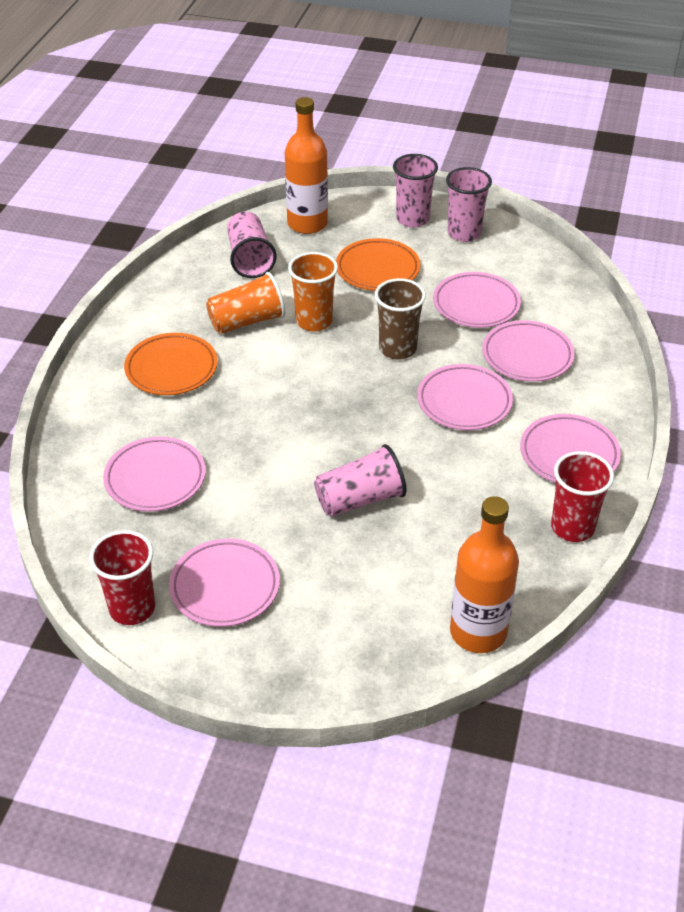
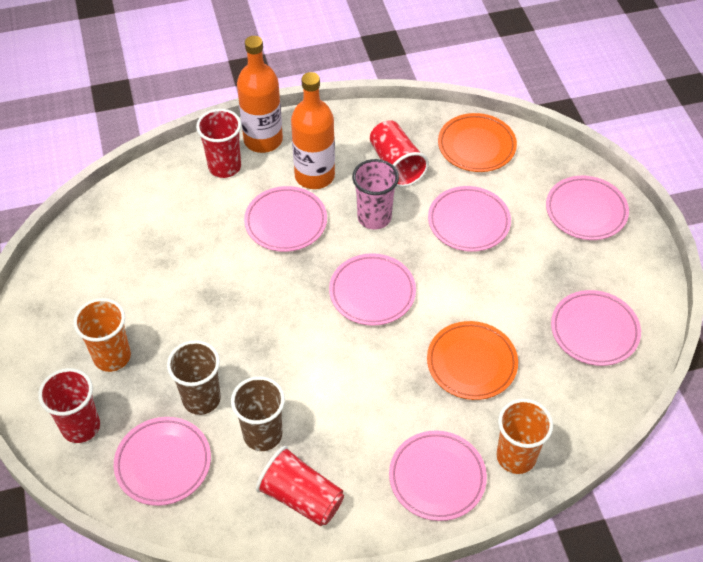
brown cup: [375,278,426,360] = 1 -> [167,340,221,415] [231,376,285,451] = 2
pink cup: [227,212,277,278] [314,444,407,517] [393,154,438,228] [446,167,492,242] = 4 -> [352,159,399,230] = 1
pink plate: [103,436,206,512] [169,539,280,627] [417,364,513,430] [433,272,521,328] [482,320,575,382] [520,414,621,483] = 6 -> [114,417,211,506] [244,186,327,252] [329,253,416,326] [389,431,487,521] [428,186,511,252] [546,176,629,240] [551,290,641,366] = 7
red cup: [89,530,155,625] [551,451,614,542] = 2 -> [38,368,100,443] [196,109,241,178] [256,446,344,526] [370,120,429,187] = 4

